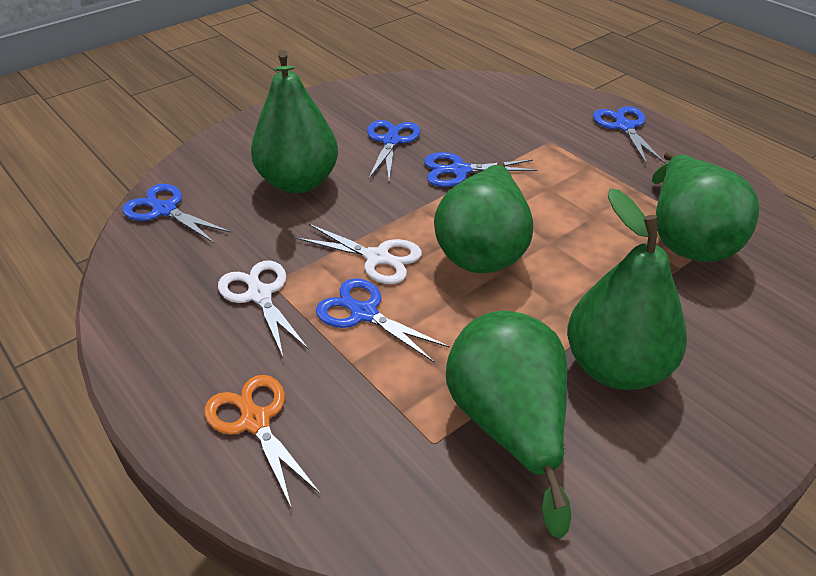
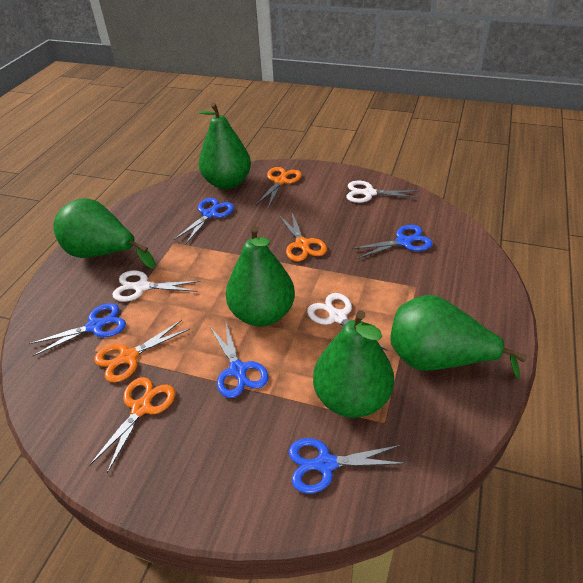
orange scissors: [204,375,321,509] = 1 -> [89,377,175,473] [94,320,190,382] [256,167,302,208] [279,213,327,261] = 4
white scissors: [218,260,309,357] [297,224,422,284] = 2 -> [112,270,201,302] [307,293,388,351] [346,181,420,203] = 3

